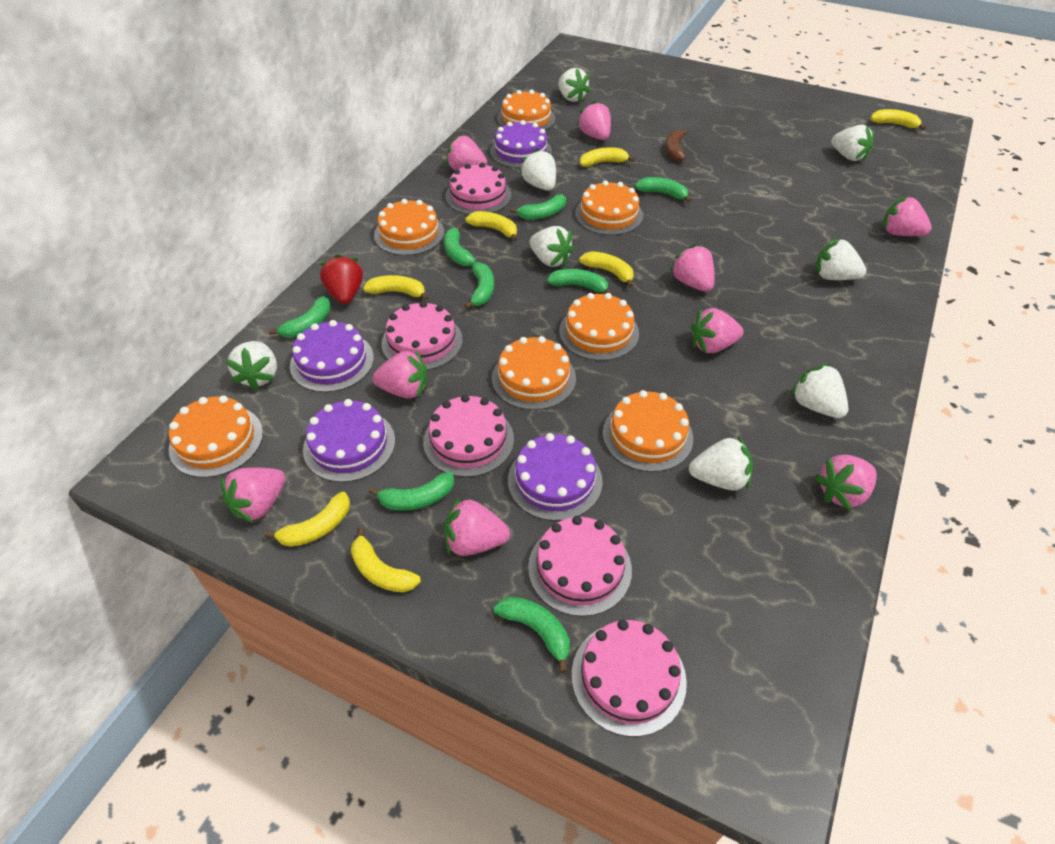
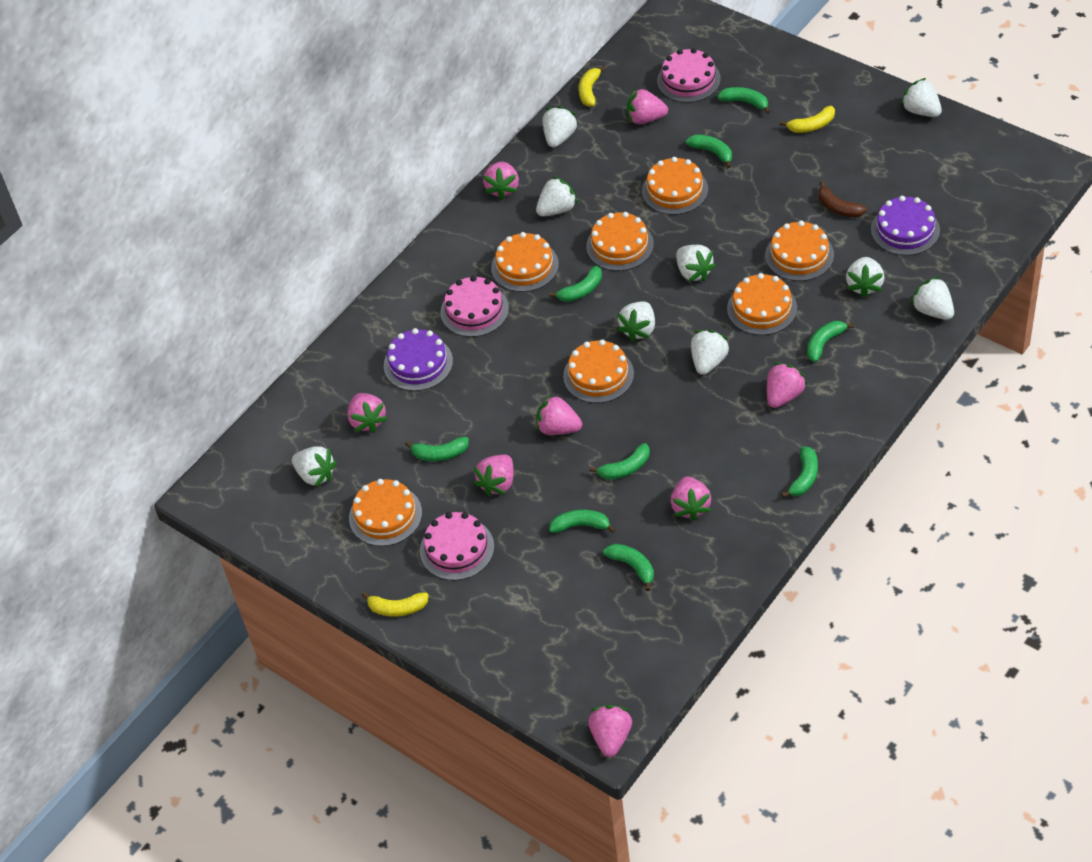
green banana: [269,296,331,338] [369,472,454,511] [444,224,476,266] [464,262,494,309] [493,597,570,673] [510,194,566,220] [547,269,612,295] [635,177,691,203] = 8 -> [405,437,469,461] [549,266,602,302] [549,510,616,533] [590,443,650,480] [603,544,654,591] [686,134,732,168] [718,87,770,114] [782,446,818,498] [807,321,854,362] = 9
pink cake: [382,301,463,370] [423,395,514,477] [445,163,511,215] [528,516,632,617] [572,620,687,737] = 5 -> [420,512,494,580] [441,276,509,337] [657,48,721,103] = 3
pink strawberry: [221,467,286,523] [372,350,427,398] [444,497,510,556] [446,135,487,170] [577,101,611,140] [670,244,715,292] [691,308,744,353] [815,455,877,511] [882,196,932,236] = 9 -> [347,393,388,433] [474,455,514,497] [483,162,519,200] [536,394,582,435] [588,705,632,757] [627,88,668,124] [671,476,711,521] [767,362,807,408] = 8
purple cake: [290,320,374,392] [303,399,395,482] [490,120,552,168] [508,433,603,521] = 4 -> [384,328,453,391] [871,196,940,256] = 2
red strawberry: [320,254,363,304] = 1 -> none = 0
white strawberry: [225,341,277,391] [520,148,556,191] [530,226,574,267] [558,68,591,103] [689,436,753,491] [791,363,848,418] [815,238,866,280] [831,124,874,161] = 8 -> [292,446,337,487] [536,176,578,216] [543,106,578,147] [617,301,655,342] [676,245,716,282] [691,330,730,375] [846,257,884,298] [901,78,942,117] [910,276,954,320] = 9
yellow banana: [264,492,350,547] [351,527,421,593] [363,275,429,301] [465,211,517,241] [579,251,634,288] [580,147,635,167] [871,109,926,130] = 7 -> [362,592,429,617] [579,66,606,107] [780,106,835,133] = 3

